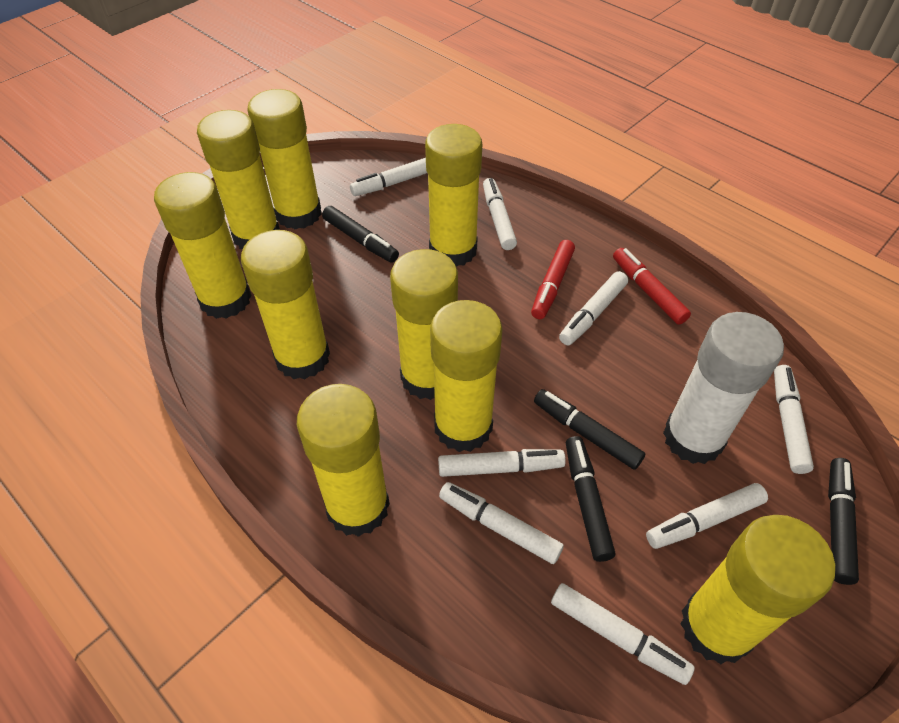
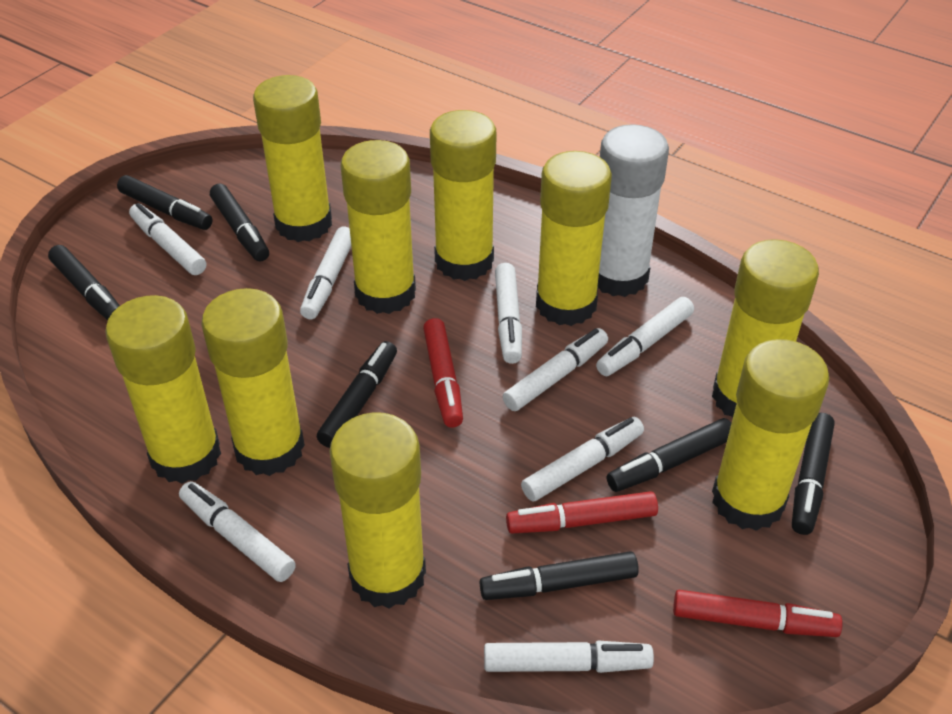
black marker: [322,206,399,263] [534,389,645,470] [566,436,615,562] [828,458,859,585] = 4 -> [48,245,120,320] [117,175,213,230] [210,184,269,262] [317,341,397,448] [479,551,639,600] [607,418,731,492] [792,413,835,535] = 7
red marker: [531,240,575,319] [613,248,691,325] = 2 -> [423,318,463,427] [506,491,658,534] [673,590,843,637] = 3

